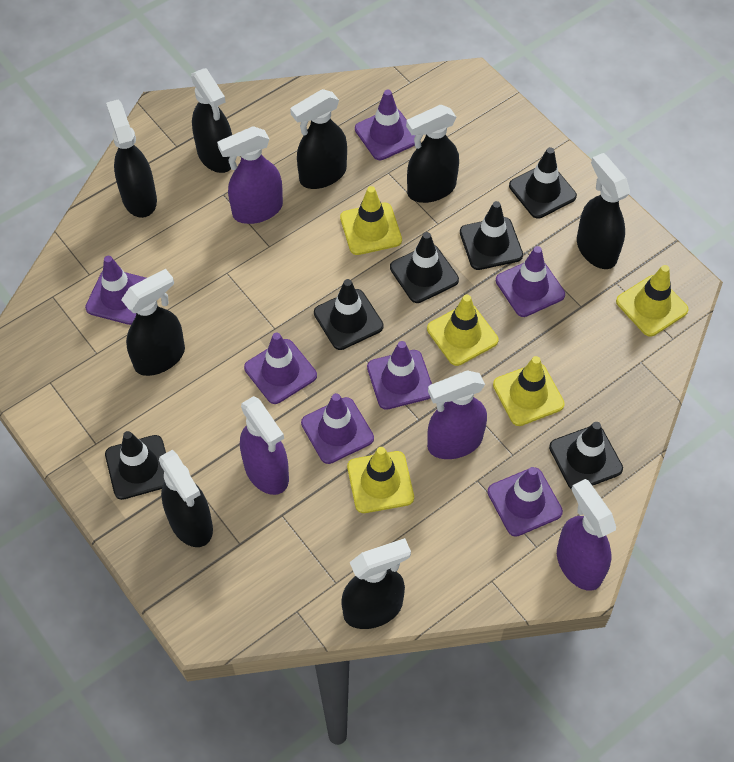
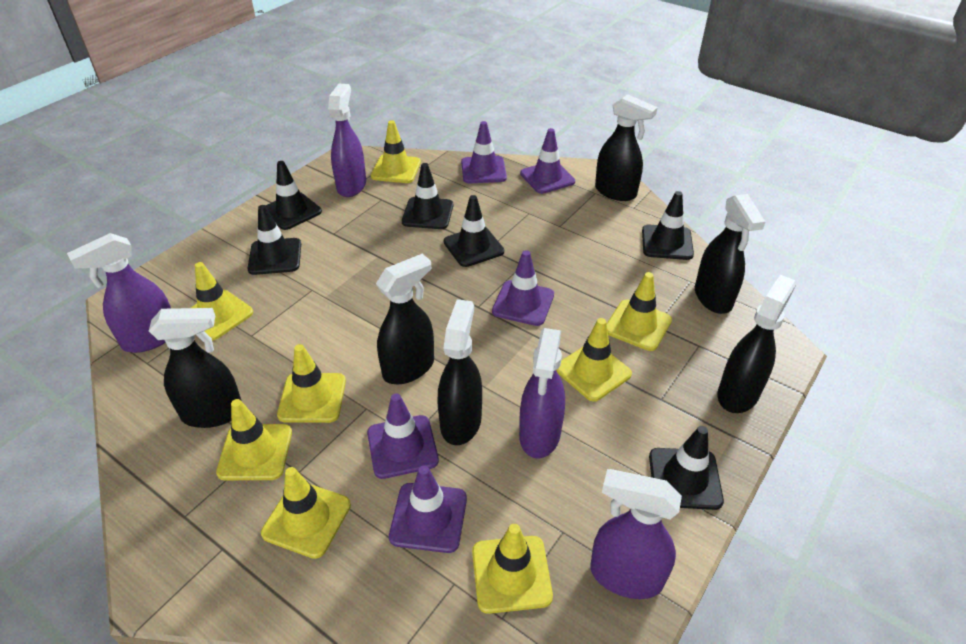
black spray bottle: [106,100,157,218] [121,269,185,376] [159,450,213,547] [191,68,232,173] [290,89,347,189] [341,538,411,629] [406,105,459,203] [577,153,630,269] = 8 -> [149,308,242,428] [376,254,434,384] [438,299,482,445] [595,94,658,201] [695,194,766,314] [718,275,796,413] = 6
purple traffic cone: [85,256,146,325] [244,333,317,404] [301,393,374,464] [355,90,416,160] [367,341,432,410] [487,467,563,537] [496,246,565,317] = 7 -> [367,393,439,479] [389,465,467,553] [461,121,507,183] [492,250,554,326] [520,128,575,194] = 5
yellow traffic cone: [340,186,402,255] [347,447,414,513] [427,295,498,366] [493,356,565,426] [616,265,689,337] = 5 -> [191,262,253,341] [216,399,292,480] [261,467,351,559] [277,344,346,423] [371,120,421,183] [472,524,553,614] [556,318,632,401] [607,272,672,351] = 8

